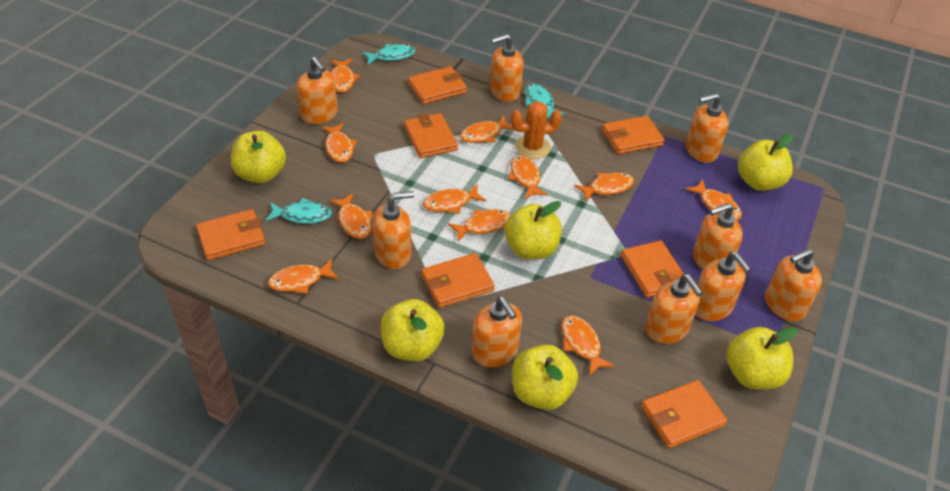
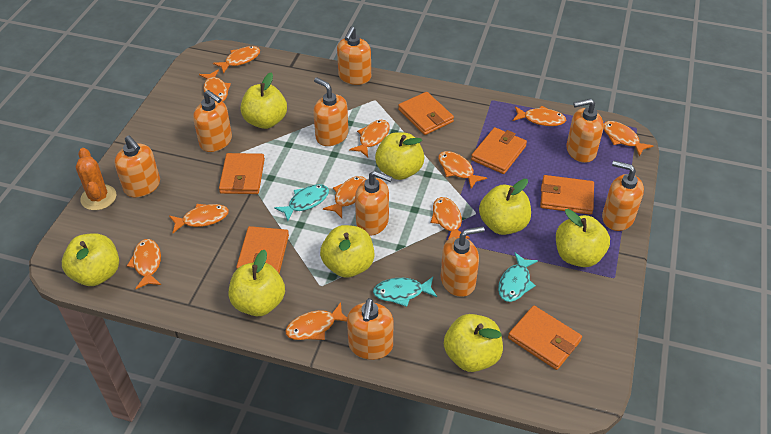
orange wallet: [196,209,266,261] [404,113,458,158] [408,66,467,104] [421,253,495,308] [602,116,665,154] [621,240,684,298] [641,380,727,448] = 7 -> [219,153,265,194] [236,226,289,273] [398,92,454,135] [471,127,527,174] [508,306,582,370] [540,175,594,215] = 6
yellow apple: [231,131,286,183] [381,299,445,361] [505,201,562,260] [512,344,578,410] [726,327,798,390] [738,134,793,191] = 6 -> [62,233,119,286] [228,250,285,316] [241,73,287,129] [320,225,374,278] [375,132,425,180] [444,314,503,372] [479,179,531,235] [556,209,610,267] = 8

